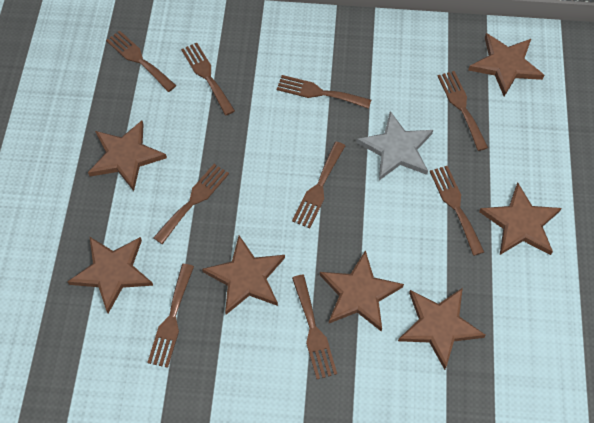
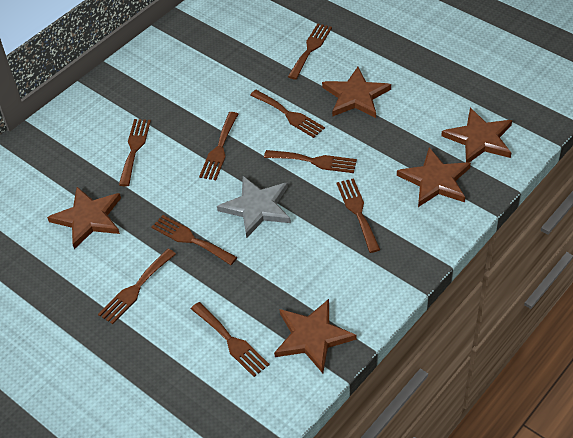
brown star: [67,237,153,313] [88,120,167,191] [202,235,285,315] [320,250,404,331] [398,288,486,370] [468,33,544,96] [479,183,562,255] = 7 -> [47,187,121,249] [274,299,357,373] [322,67,391,118] [397,147,471,207] [441,108,512,163] = 5

